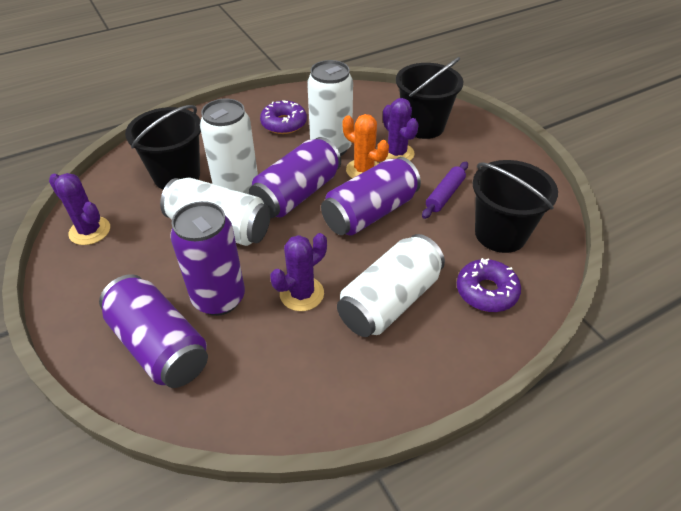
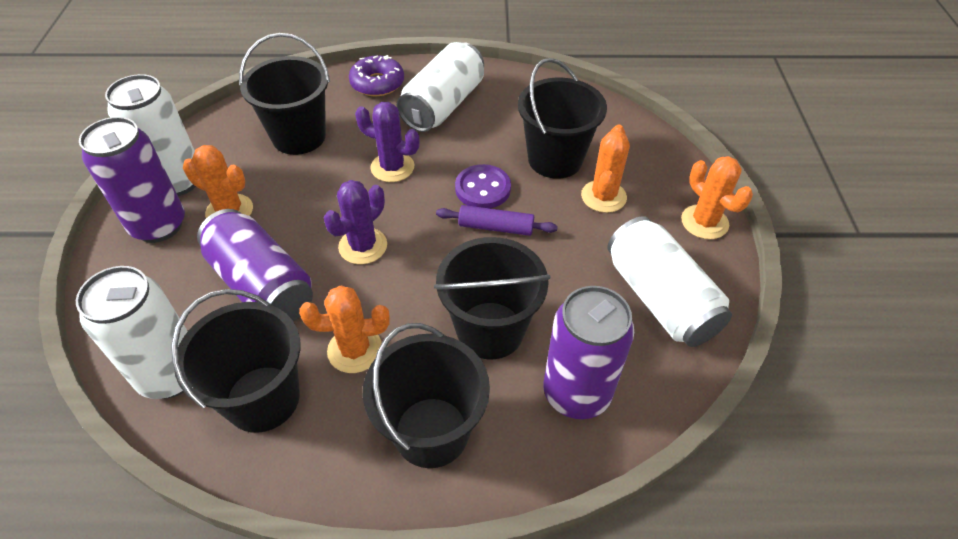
black bucket: [125,105,201,190] [396,57,464,139] [473,160,558,253] = 3 -> [171,289,300,433] [239,33,330,155] [363,323,490,468] [434,237,551,359] [518,58,607,179] = 5
orange cactus: [343,114,389,178] = 1 -> [183,145,253,218] [299,285,390,373] [581,124,630,213] [681,156,753,239] = 4
purple button: none = 0 -> [455,164,511,208] = 1
purple cactus: [49,173,110,245] [270,233,327,311] [383,98,419,161] = 3 -> [324,180,387,264] [355,102,420,182] = 2
purple can: [99,274,208,388] [170,201,245,316] [249,137,341,218] [321,157,421,235] = 4 -> [79,117,185,243] [197,209,313,321] [544,286,634,419] = 3
purple donut: [260,100,307,134] [457,258,521,312] = 2 -> [349,55,404,96] = 1

